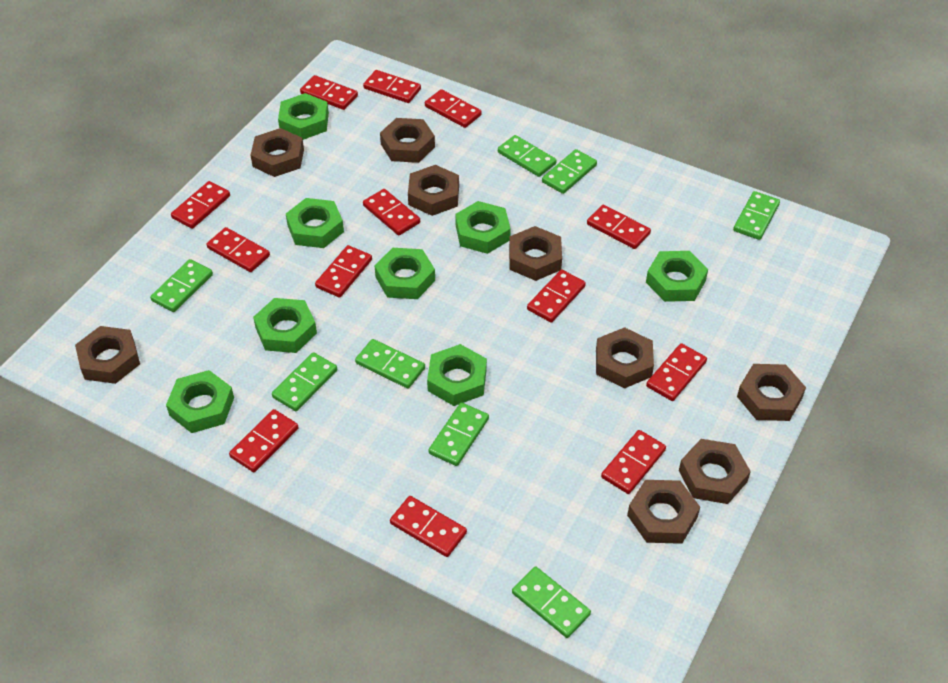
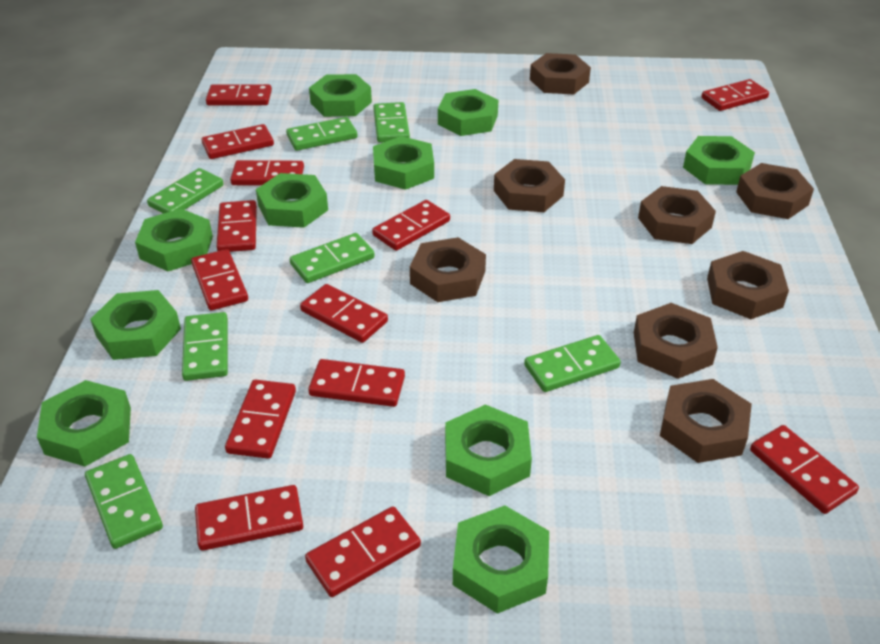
brown nut: [75,326,140,384] [251,128,304,177] [380,118,435,163] [408,165,459,216] [509,226,562,281] [596,327,654,389] [627,480,700,544] [679,439,751,504] [737,364,806,421] = 9 -> [410,237,486,302] [494,159,565,212] [530,53,591,94] [634,303,718,379] [638,186,716,244] [660,379,752,463] [707,251,789,319] [736,163,814,219] = 8
green domino: [150,259,213,312] [272,352,337,411] [355,339,425,389] [428,402,489,466] [498,135,557,177] [512,567,591,638] [542,149,597,194] [733,191,780,240] = 8 -> [85,454,163,549] [147,168,223,214] [182,312,228,381] [286,117,357,151] [290,233,375,283] [373,102,410,143] [524,335,621,392] = 7
green nut: [166,370,234,433] [253,298,317,353] [278,93,329,140] [286,198,344,248] [375,248,435,299] [427,344,487,406] [455,201,511,254] [646,251,708,302] = 8 -> [37,380,131,466] [90,290,181,360] [135,209,213,271] [256,173,328,228] [309,74,372,117] [373,136,434,190] [438,89,498,136] [445,404,532,496] [453,505,549,614] [683,136,755,185] = 10

